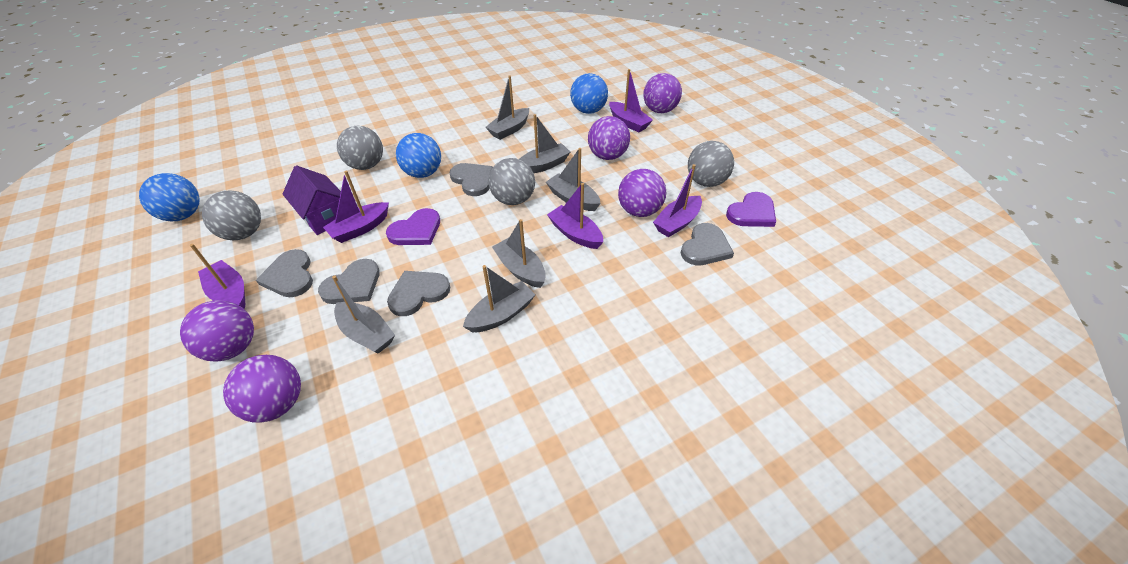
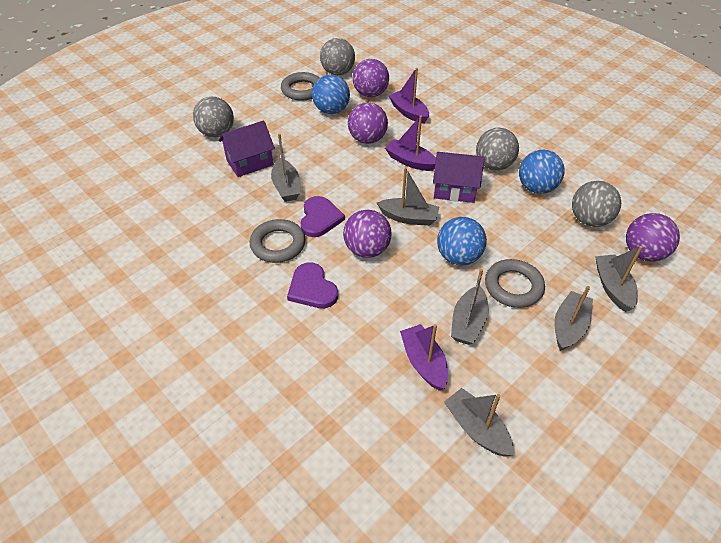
grey heart: [256,249,313,297] [318,259,380,304] [387,271,450,316] [450,163,493,196] [681,223,734,266] = 5 -> none = 0
grey ring: none = 0 -> [250,219,305,263] [281,72,320,101] [485,259,545,308] = 3
purple ball: [180,300,254,362] [223,355,301,423] [588,116,630,160] [618,169,666,217] [643,73,682,113] = 5 -> [343,209,391,258] [348,102,388,144] [353,59,389,97] [626,213,680,262] = 4
purple boat: [190,244,245,309] [323,171,389,243] [547,183,603,249] [609,69,653,132] [653,164,702,237] = 5 -> [385,115,436,171] [389,68,429,124] [400,324,448,391] = 3
purple house: [282,165,341,235] = 1 -> [219,121,275,177] [433,152,485,203] = 2

